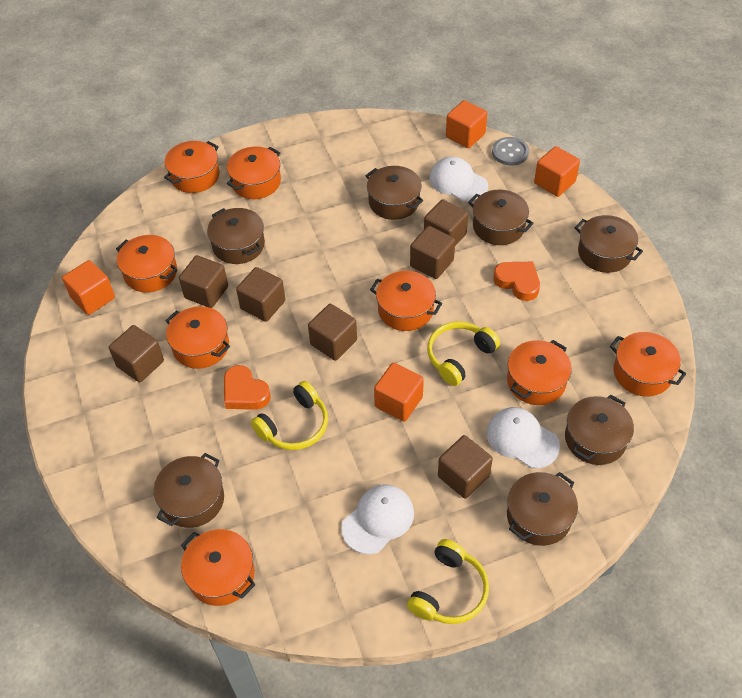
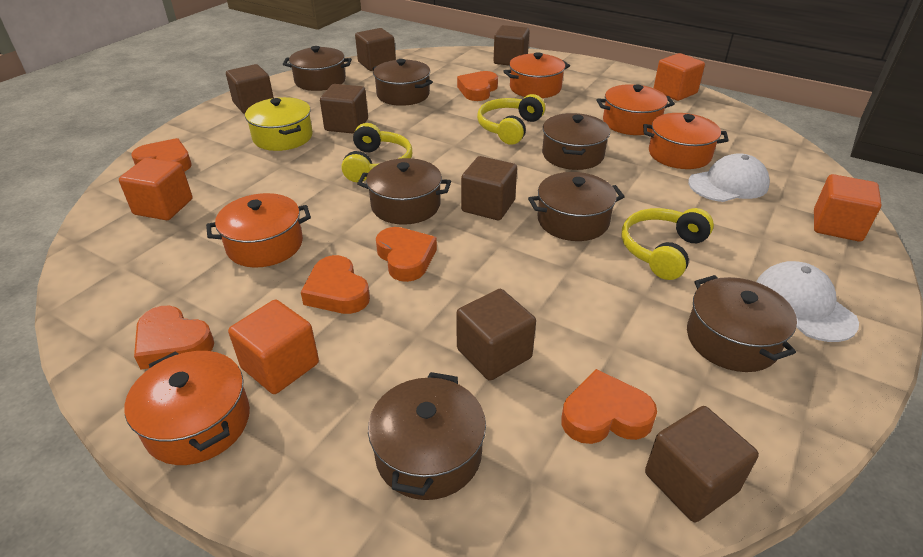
grey button: [492,137,529,166] = 1 -> none = 0
orange heart: [224,365,271,410] [493,262,540,301] = 2 -> [131,138,192,172] [134,306,214,369] [301,255,370,314] [376,227,437,282] [457,71,498,101] [561,369,657,444] = 6
orange pot: [116,235,178,293] [164,141,219,193] [165,306,230,369] [181,529,256,606] [227,146,281,199] [370,271,442,331] [507,340,572,405] [610,332,686,397] = 8 -> [124,351,250,465] [206,193,311,267] [503,52,570,98] [597,84,675,135] [643,113,729,169] = 5
white cap: [341,484,414,554] [429,156,488,202] [486,407,560,469] = 3 -> [688,153,770,202] [756,261,859,342] = 2
yellow pot: none = 0 -> [245,97,313,151] = 1

